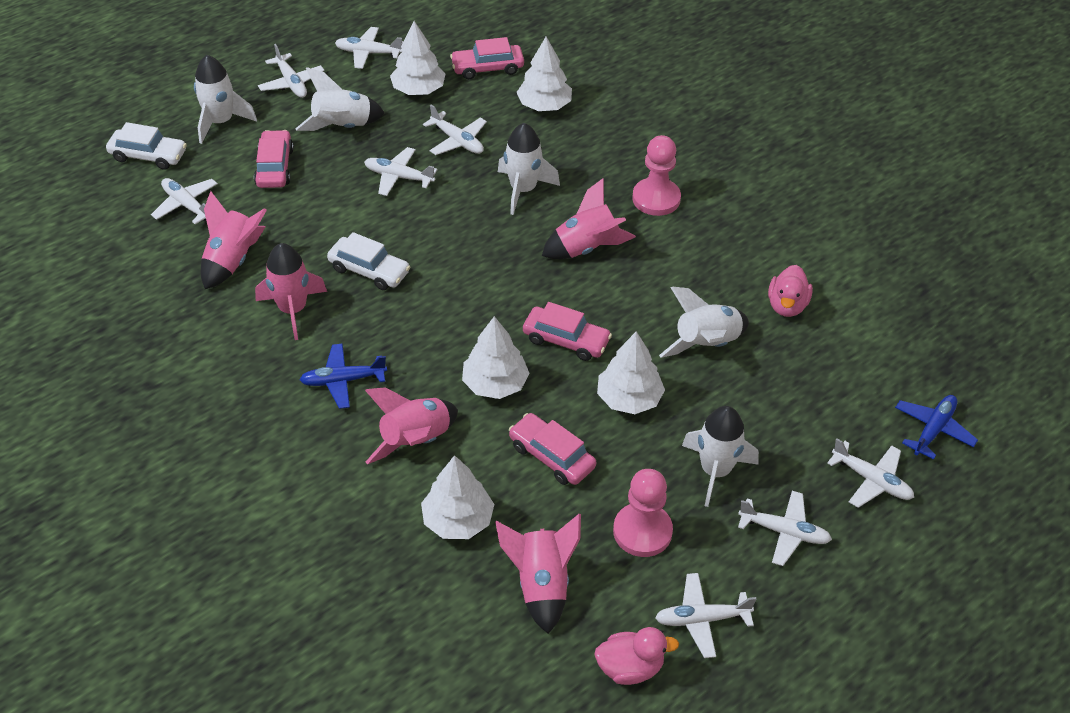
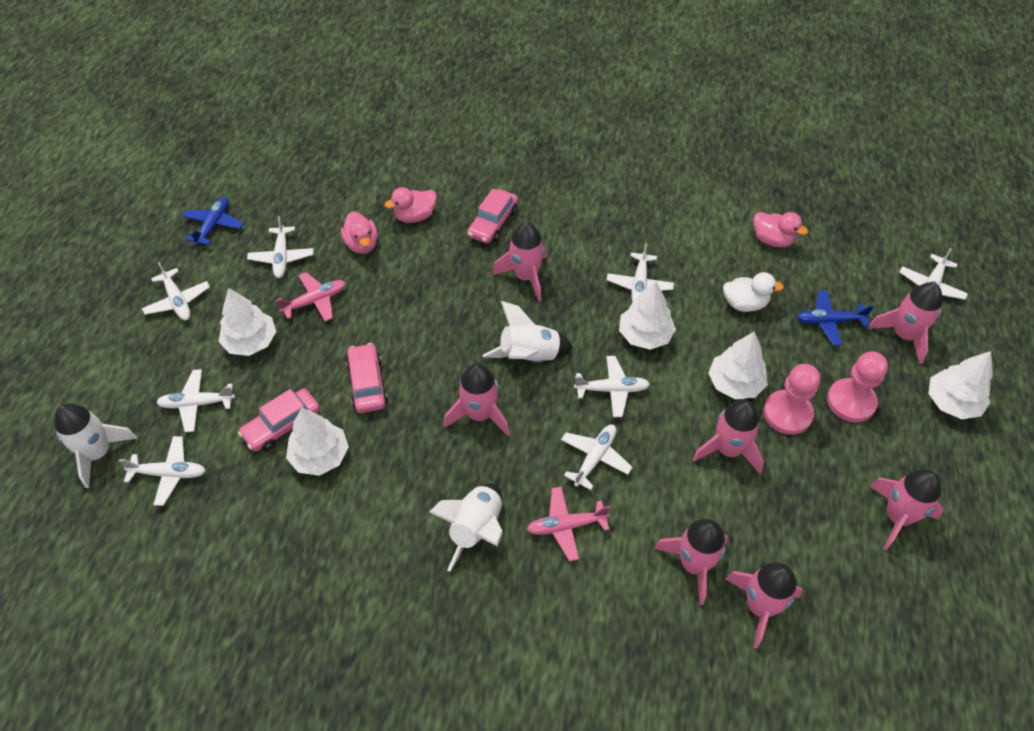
pink car: [254,130,294,188] [450,37,524,79] [509,413,596,485] [523,302,612,361] = 4 -> [238,389,320,452] [346,343,388,413] [467,188,518,244] = 3
pink duck: [594,627,679,685] [768,265,813,317] = 2 -> [341,211,378,254] [384,187,437,223] [753,212,808,248] = 3
pink plane: none = 0 -> [276,272,346,322] [527,486,610,561] = 2
pink rocket: [201,191,267,289] [255,243,327,340] [365,387,458,464] [495,514,581,634] [542,178,636,259] = 5 -> [444,364,510,436] [493,222,547,301] [654,519,728,605] [693,400,764,474] [725,562,803,649] [868,282,942,364] [869,469,944,550] = 7
white car: [106,122,187,170] [327,232,410,290] = 2 -> none = 0
white duck: none = 0 -> [723,272,784,312] = 1
white rocket: [194,55,257,144] [295,67,385,131] [498,123,560,215] [659,287,749,358] [682,406,759,507] = 5 -> [55,403,138,488] [429,483,503,571] [483,301,573,363] = 3

